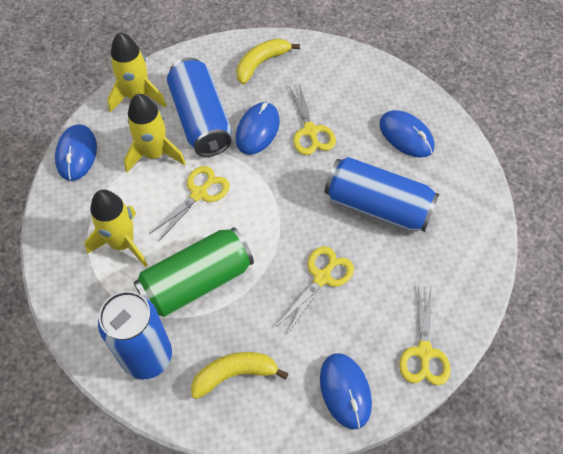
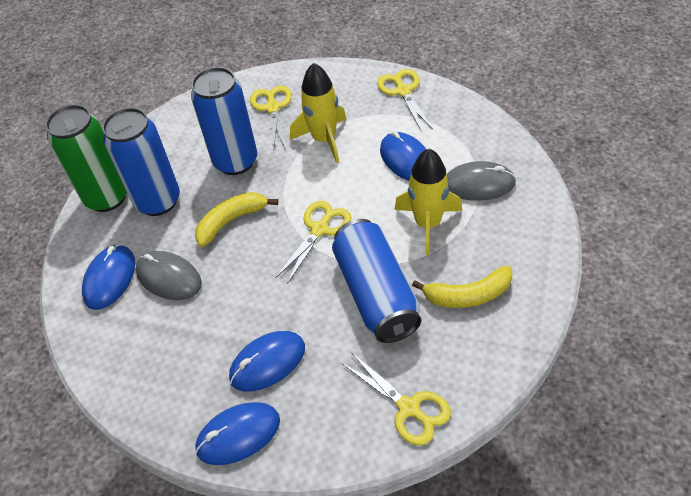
grey mouse: none = 0 -> [136,251,202,300] [447,161,516,201] = 2
yellow rocket: [85,190,148,267] [107,32,167,113] [124,94,186,172] = 3 -> [290,63,347,163] [395,149,462,255] = 2

